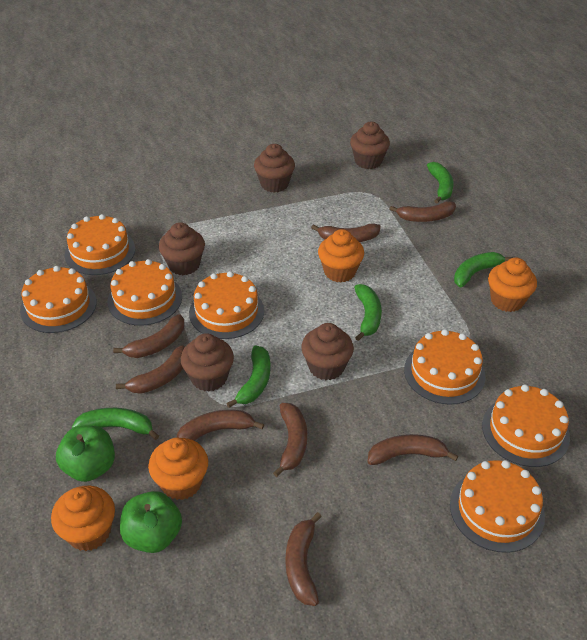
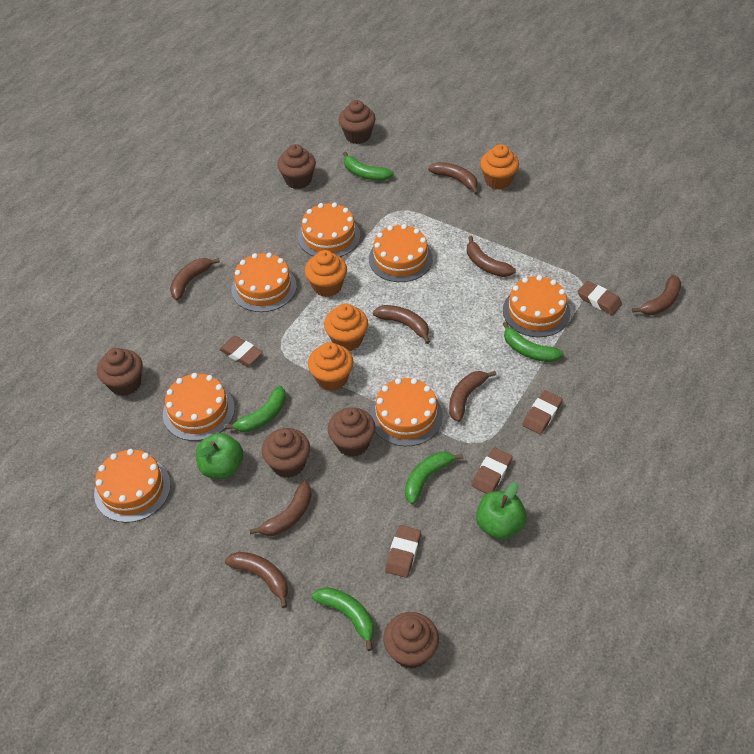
brown cupcake: [159,222,205,275] [181,333,234,391] [254,144,295,193] [301,323,354,380] [350,122,390,169] = 5 -> [97,348,143,396] [262,428,310,478] [277,144,316,189] [328,407,376,457] [339,100,376,144] [384,612,439,669] = 6
brown eraser: none = 0 -> [219,336,263,366] [385,525,421,578] [472,447,513,494] [522,390,563,434] [578,281,622,315] = 5

